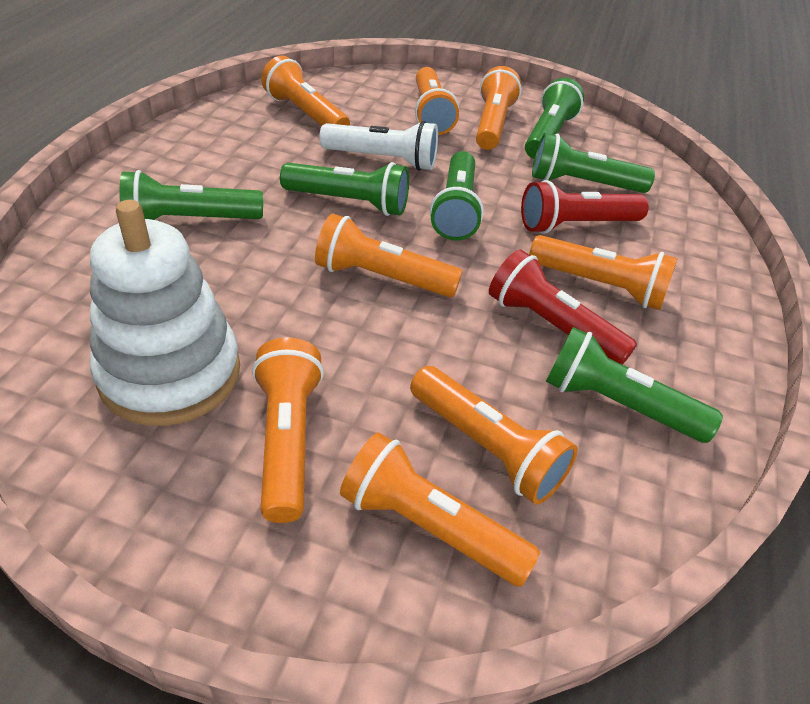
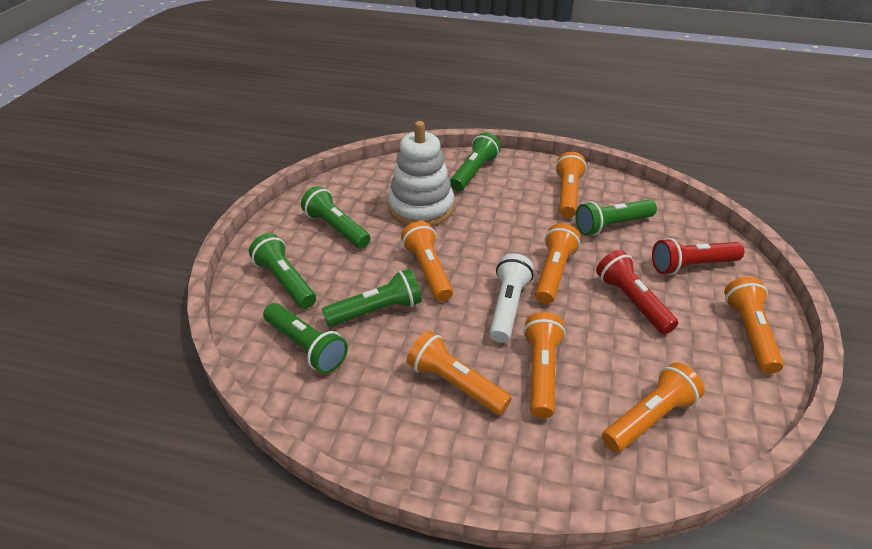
orange flashlight: [252,338,324,523] [261,56,350,126] [315,214,463,298] [340,432,540,587] [410,366,578,505] [415,67,459,135] [476,66,522,150] [529,235,678,310] = 8 -> [401,221,453,302] [407,331,512,415] [523,312,566,418] [535,223,581,304] [555,152,587,218] [602,363,705,453] [724,277,784,374] = 7

